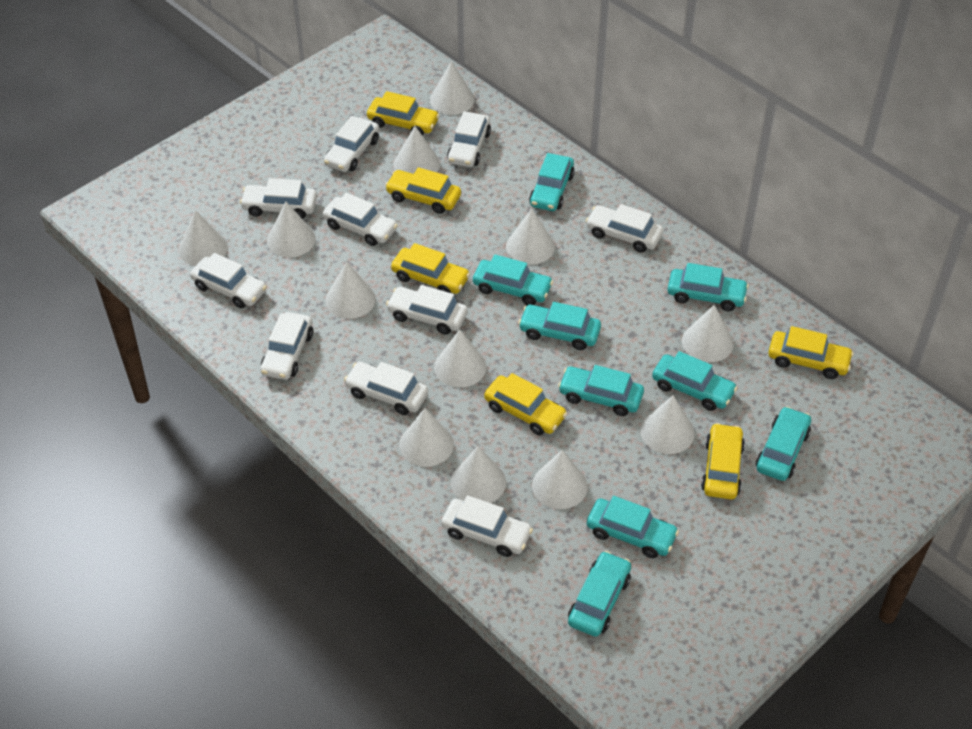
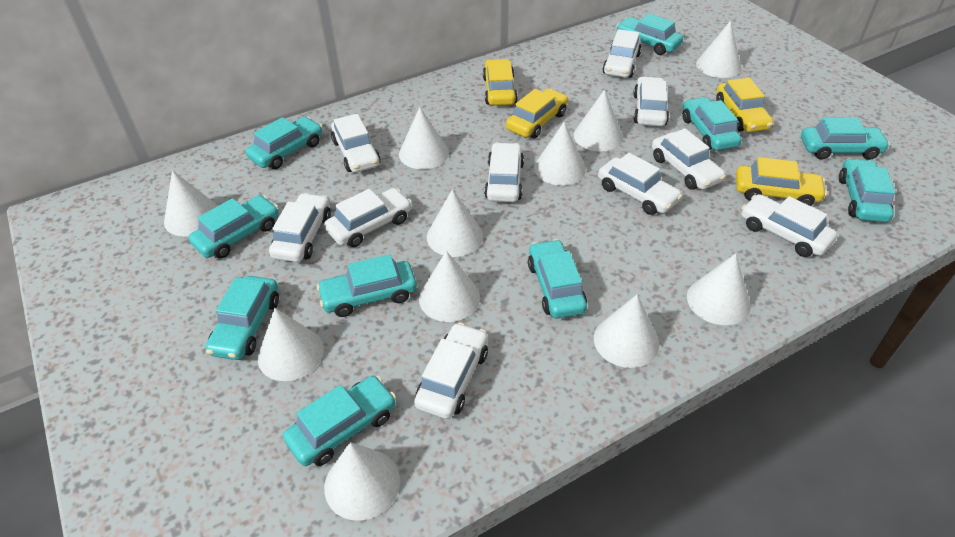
turquoise car: [473,254,553,305] [518,302,601,350] [529,153,575,211] [558,365,644,416] [568,551,631,637] [587,496,679,558] [652,351,737,411] [667,263,749,311] [756,406,811,481] = 9 -> [189,195,279,259] [205,276,279,360] [246,116,322,169] [283,376,396,466] [317,254,417,317] [528,239,587,318] [616,13,683,55] [682,97,742,151] [801,118,890,160] [839,158,895,222] = 10
white cone: [179,210,228,266] [267,202,316,258] [325,262,376,319] [394,126,440,174] [399,408,454,467] [430,61,474,115] [434,329,486,388] [451,446,506,503] [506,208,555,265] [532,450,588,509] [640,396,695,454] [682,305,734,362] = 12 -> [164,170,218,236] [258,308,324,381] [324,442,400,521] [399,107,449,169] [419,251,480,322] [427,189,483,257] [534,122,586,185] [574,90,623,151] [594,295,659,368] [687,253,751,325] [696,21,741,78] = 11
yellow car: [367,91,440,136] [385,167,461,214] [391,243,470,294] [484,373,567,435] [701,423,745,499] [768,326,854,379] = 6 -> [483,59,518,106] [506,88,568,138] [716,78,773,132] [736,157,827,206] = 4

